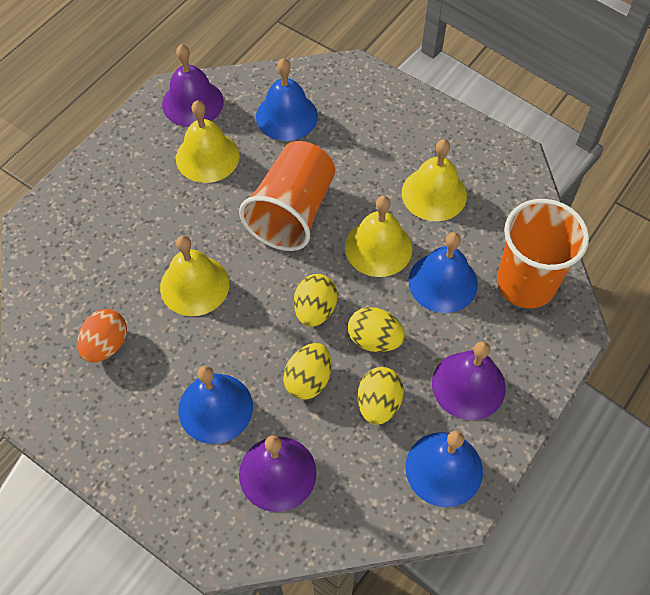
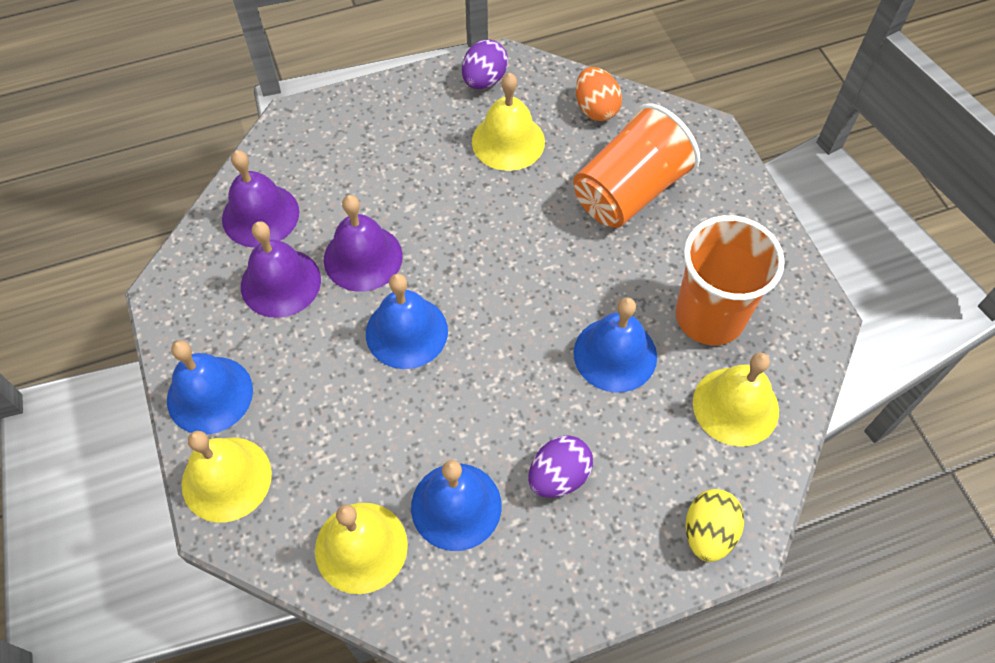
purple egg: none = 0 -> [462,40,508,89] [528,436,593,498] = 2
yellow egg: [283,343,332,399] [294,274,337,327] [348,307,405,352] [358,367,404,425] = 4 -> [686,489,744,562] = 1

